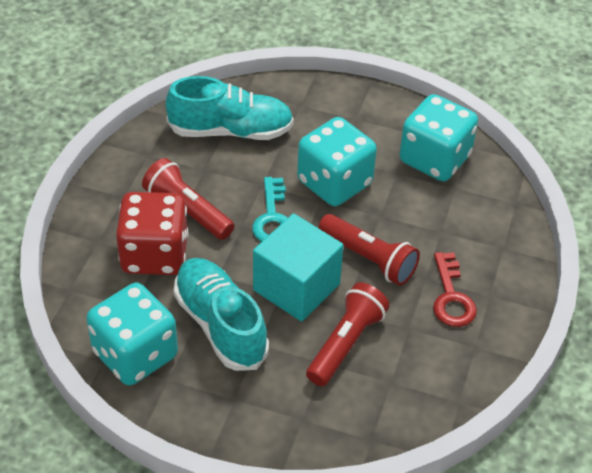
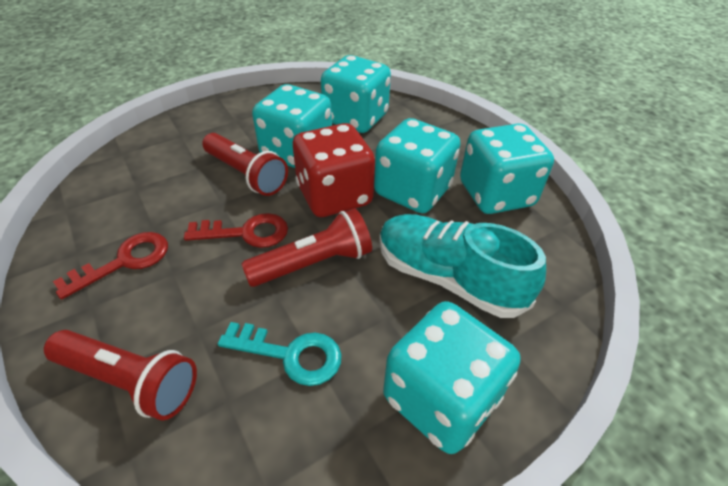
red key: [433,252,477,327] = 1 -> [53,232,168,300] [184,213,288,248] = 2
turquoise cube: [253,214,343,321] = 1 -> none = 0
turquoise dice: [86,283,178,385] [297,117,377,206] [400,94,478,181] = 3 -> [252,84,332,168] [321,55,391,133] [374,118,460,213] [383,301,520,454] [460,123,554,214] = 5
turquoise shoe: [165,76,294,140] [174,258,269,371] = 2 -> [379,214,546,318] = 1

